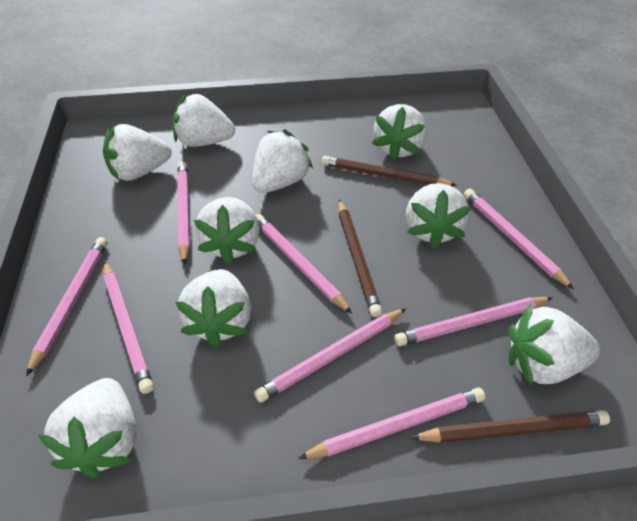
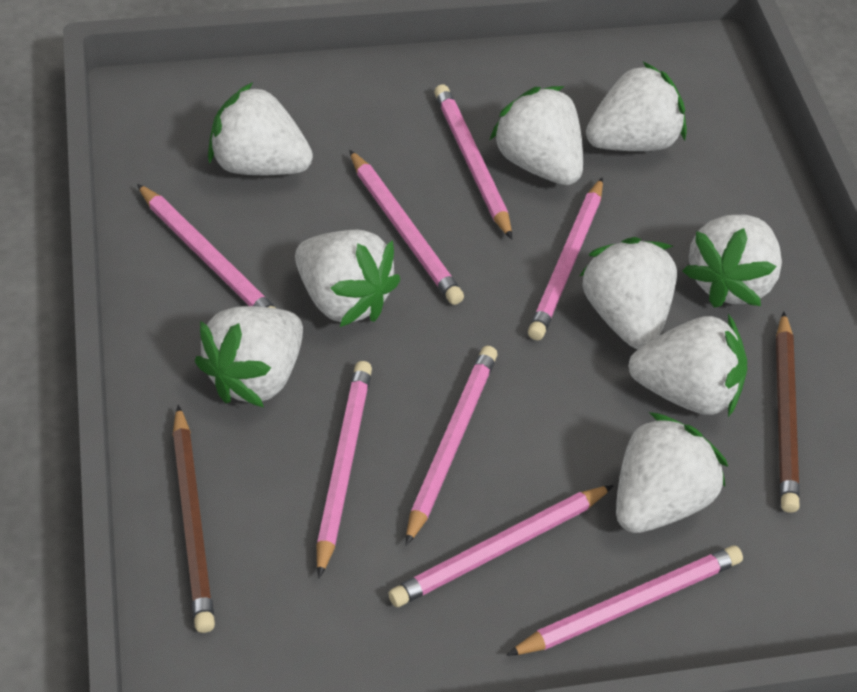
brown pencil: [322,156,457,186] [338,199,382,317] [410,410,610,443] = 3 -> [173,405,215,633] [776,311,800,513] = 2

